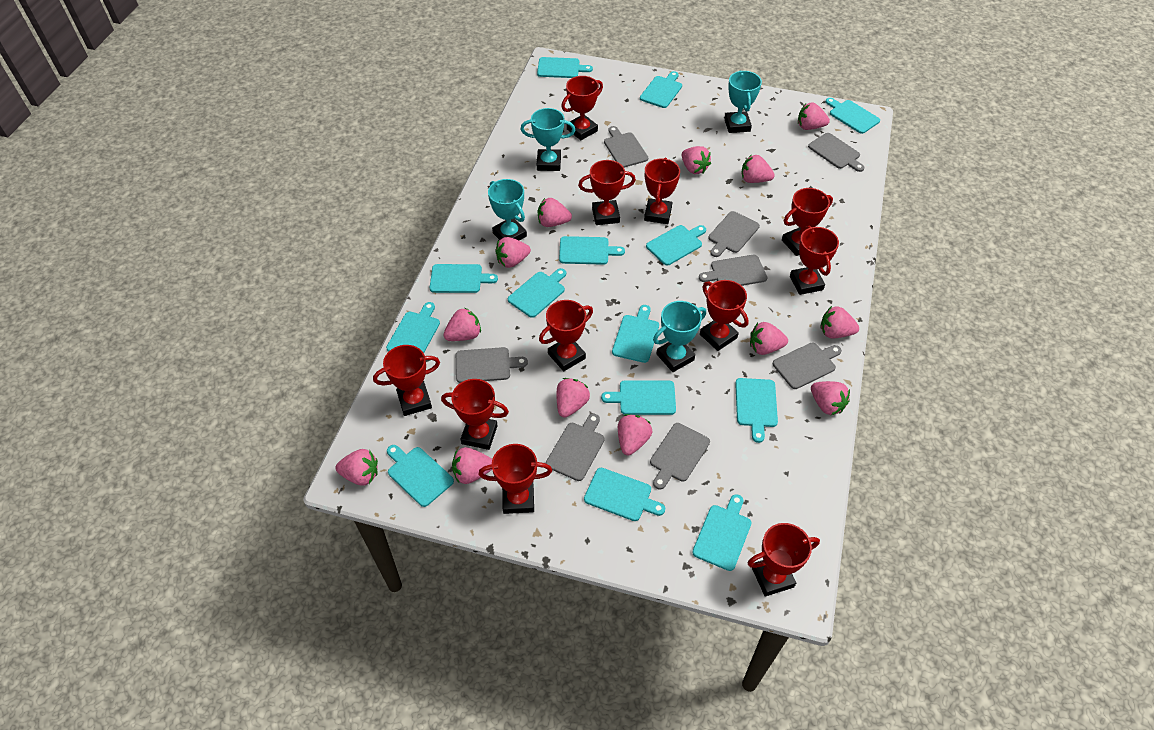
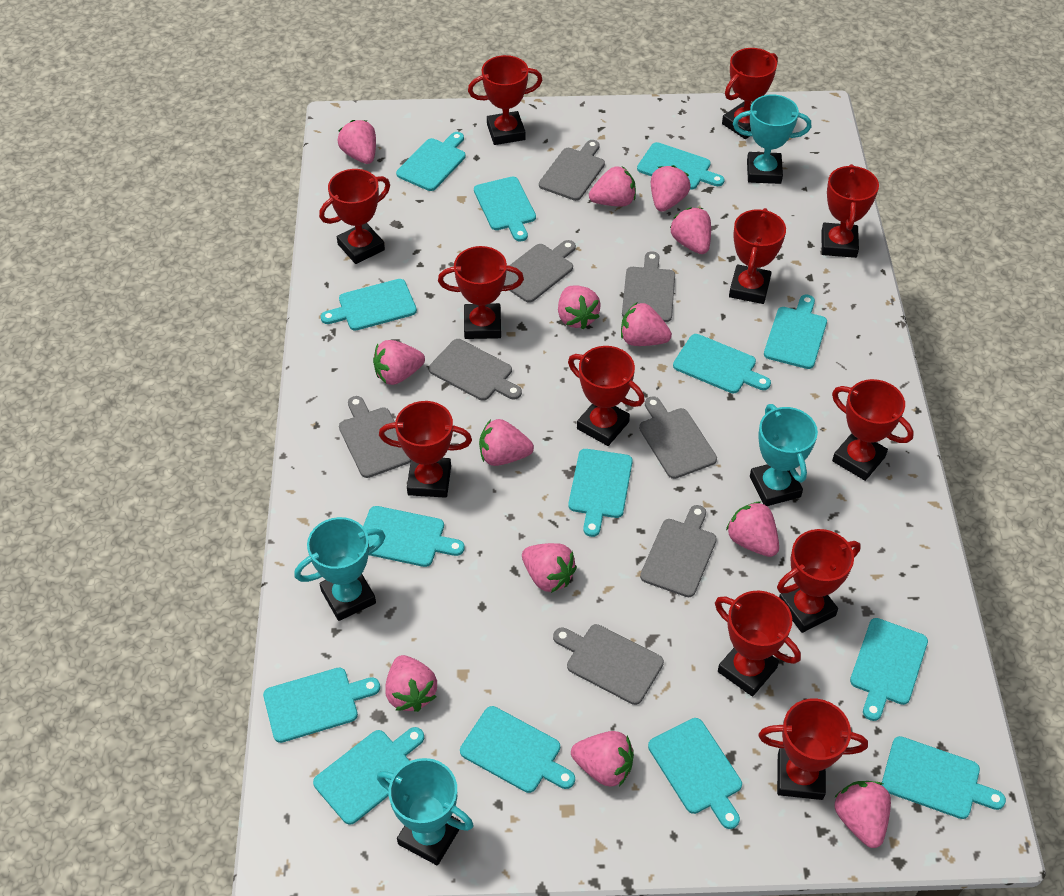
red trophy: [373,345,440,416] [441,379,509,450] [479,444,552,514] [539,300,593,371] [561,76,603,140] [578,160,636,225] [644,158,680,224] [700,280,749,351] [747,523,820,596] [782,188,833,256] [790,226,839,295] = 11 -> [319,169,390,264] [379,401,472,498] [438,246,524,339] [468,55,542,145] [568,346,645,446] [715,590,801,696] [722,48,778,139] [729,208,786,304] [758,699,868,800] [777,529,861,633] [821,164,879,258] [832,379,914,481] = 12

